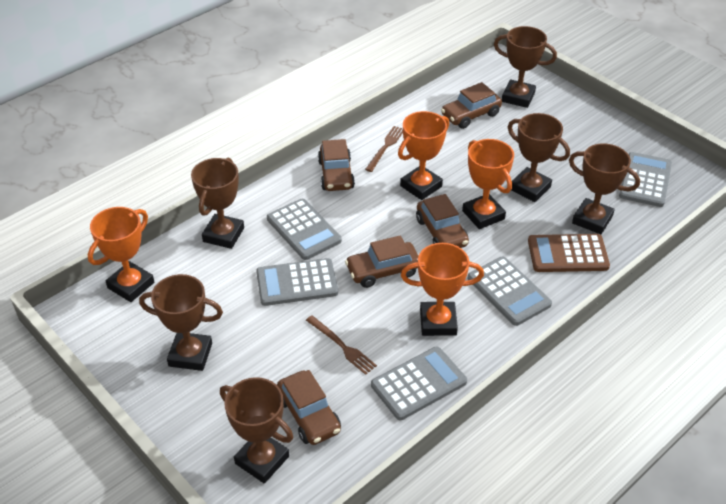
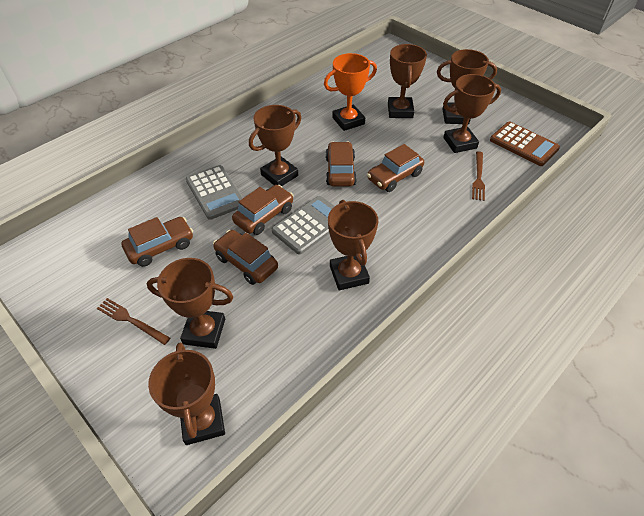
brown trophy: [139,274,223,371] [191,158,244,249] [220,377,293,483] [494,26,557,108] [508,113,570,202] [569,143,640,234] = 6 -> [147,258,233,349] [148,342,225,445] [249,105,301,186] [328,200,378,290] [388,44,427,118] [437,49,497,124] [443,74,501,153] = 7
grey calculator: [256,258,338,306] [267,199,342,260] [371,346,467,420] [467,257,552,326] [619,152,672,207] = 5 -> [186,165,243,220] [272,196,335,254] = 2
orange trophy: [88,207,154,302] [398,111,449,200] [401,243,484,336] [462,139,514,229] = 4 -> [324,53,377,131] = 1

